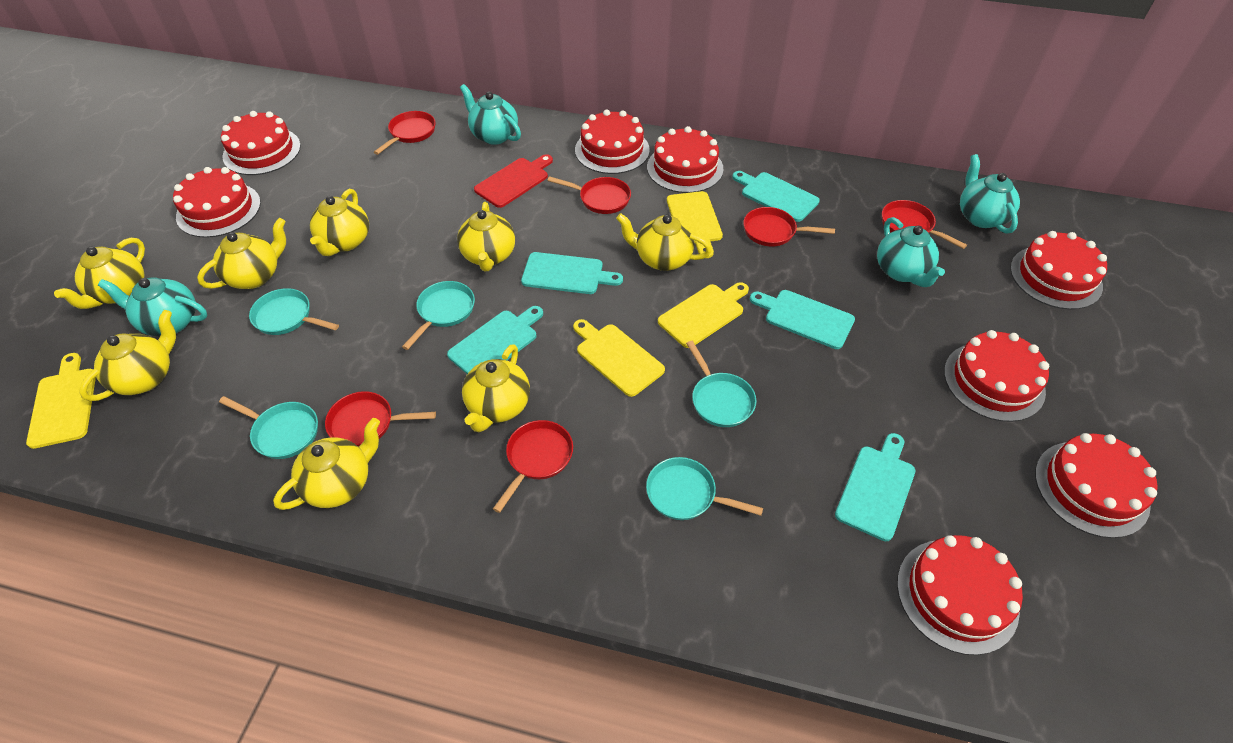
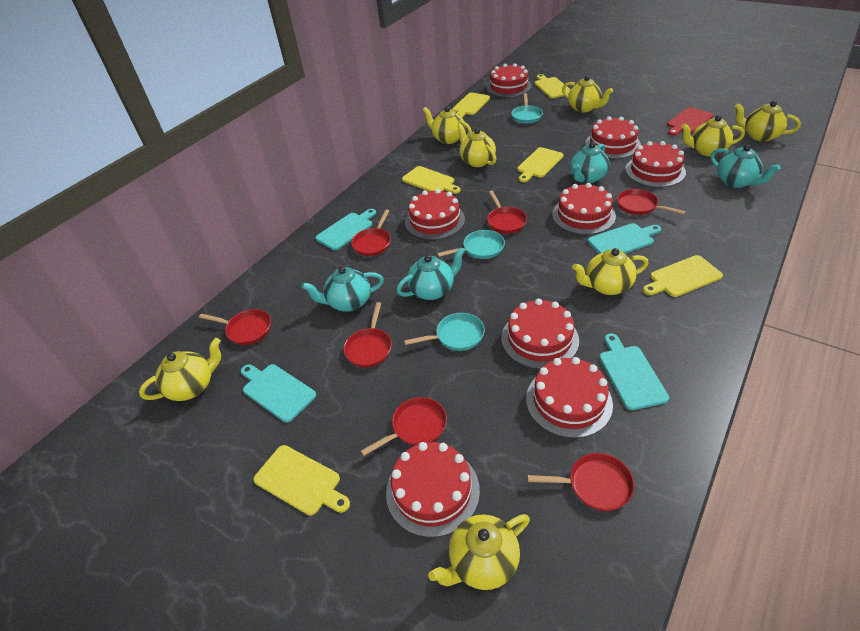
red pan: [325,391,436,447] [374,111,435,155] [493,420,573,513] [547,176,631,214] [743,207,835,247] [882,200,967,249] = 6 -> [199,309,271,345] [344,302,392,368] [351,209,391,256] [361,397,447,456] [487,190,527,234] [527,453,634,511] [617,189,686,215] = 7
turquoise cutting board: [447,306,543,374] [521,252,623,294] [732,171,820,222] [750,290,855,349] [835,433,916,541] = 5 -> [241,364,316,423] [316,209,376,250] [588,223,661,254] [599,333,669,410] = 4
turquoise pan: [219,396,318,459] [249,288,339,335] [402,281,475,350] [646,457,763,520] [686,341,756,427] = 5 -> [404,313,485,351] [437,230,505,259] [511,93,543,124] = 3
yellow cutting board: [26,353,96,449] [573,319,665,397] [658,282,749,348] [667,191,723,258] = 4 -> [253,445,350,516] [402,166,460,194] [452,93,490,117] [517,147,564,182] [535,74,571,98] [643,255,723,297] = 6

